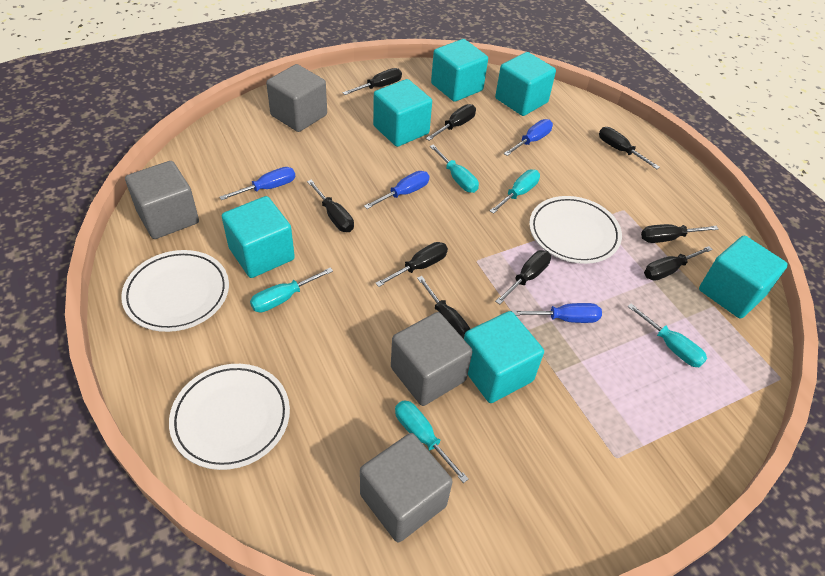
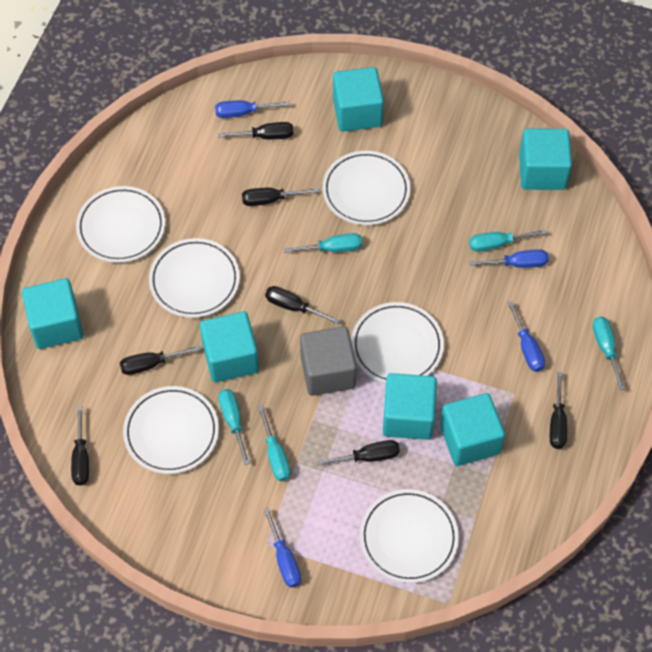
black screwdriver: [307,180,354,232] [343,68,402,95] [375,242,448,287] [417,276,470,339] [426,104,476,141] [495,250,551,304] [599,127,660,169] [641,224,719,243] [644,246,713,281] = 9 -> [71,407,89,486] [120,345,201,375] [218,122,294,139] [242,188,319,206] [265,286,340,324] [316,440,400,466] [550,372,567,449] = 7
grey cube: [125,161,199,239] [266,64,327,132] [360,433,453,543] [391,312,473,406] = 4 -> [300,327,357,396] = 1
white plate: [121,250,229,332] [169,364,290,470] [529,196,622,264] = 3 -> [76,186,165,263] [123,386,219,474] [149,238,240,318] [322,151,410,225] [351,302,444,384] [360,489,459,583] = 6

